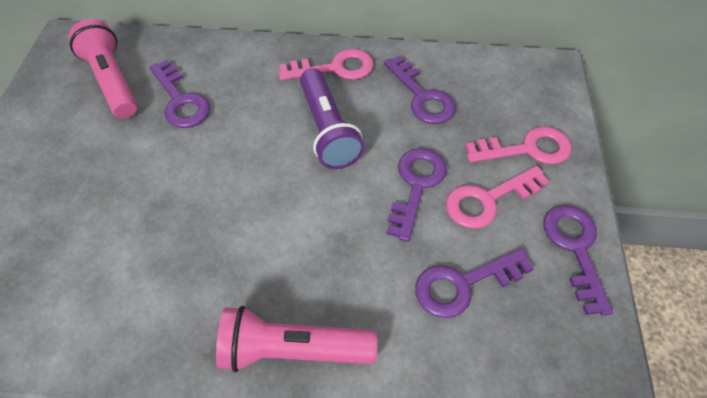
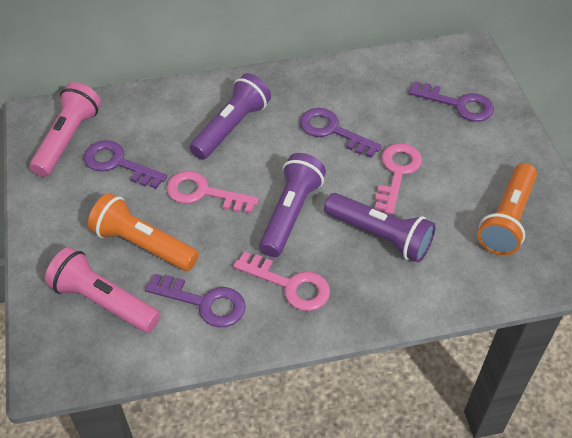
orange flashlight: none = 0 -> [88,193,199,271] [477,163,537,255] = 2
purple flashlight: [300,68,365,169] = 1 -> [189,73,271,160] [259,153,326,257] [324,193,436,263] = 3
purple key: [149,60,210,128] [384,55,456,124] [386,148,447,242] [415,248,534,318] [544,205,613,316] = 5 -> [83,140,167,189] [145,274,246,327] [300,108,382,158] [408,81,494,122] = 4

